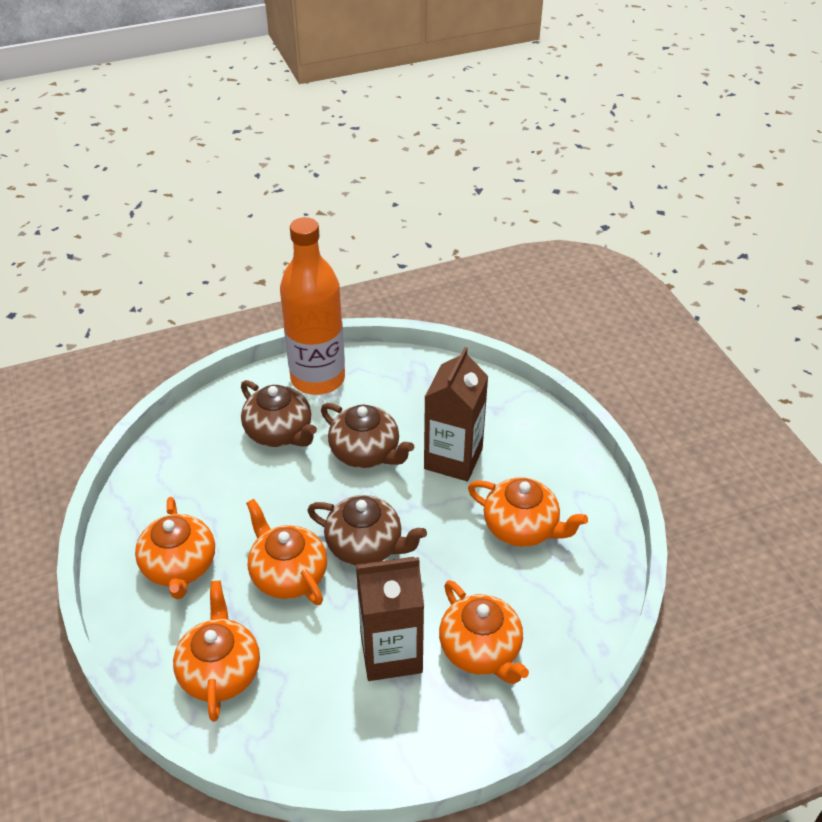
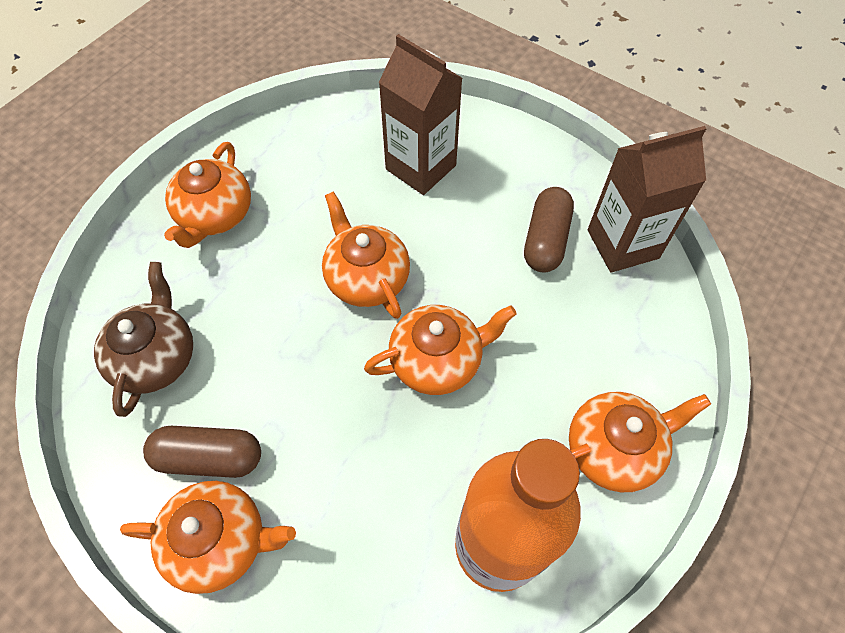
brown capsule: none = 0 -> [143,426,261,478] [524,187,574,272] = 2
brown teapot: [241,380,317,447] [307,495,427,565] [321,403,414,468] = 3 -> [94,262,193,417] = 1

